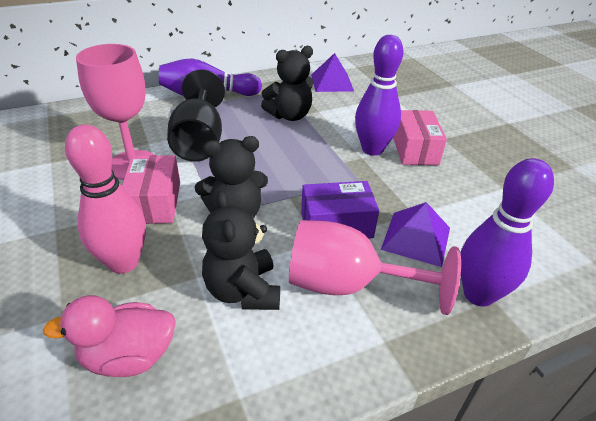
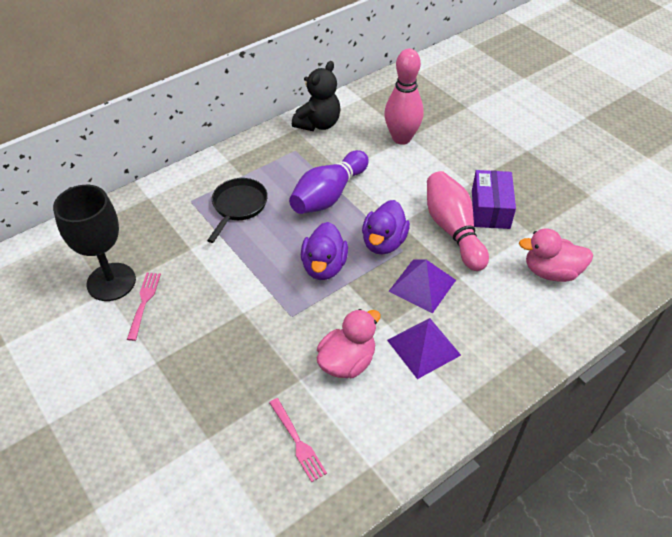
black pan: none = 0 -> [207,178,268,243] = 1
black teddy bear: [195,136,268,216] [202,190,280,310] [261,46,314,121] = 3 -> [292,61,341,131] = 1
pink bowling pin: [65,125,146,274] = 1 -> [384,49,424,145] [427,171,489,271] = 2
pink box: [122,155,180,224] [393,110,447,165] = 2 -> none = 0
pink duck: [43,295,176,377] = 1 -> [317,309,381,378] [519,228,593,282] = 2
pink fork: none = 0 -> [127,273,161,341] [269,398,327,482] = 2
pink goblet: [76,44,155,180] [289,220,461,315] = 2 -> none = 0
purple bowling pin: [159,59,262,96] [355,35,404,156] [460,158,554,307] = 3 -> [289,150,369,214] = 1
purple duck: none = 0 -> [301,222,348,280] [362,200,410,254] = 2

